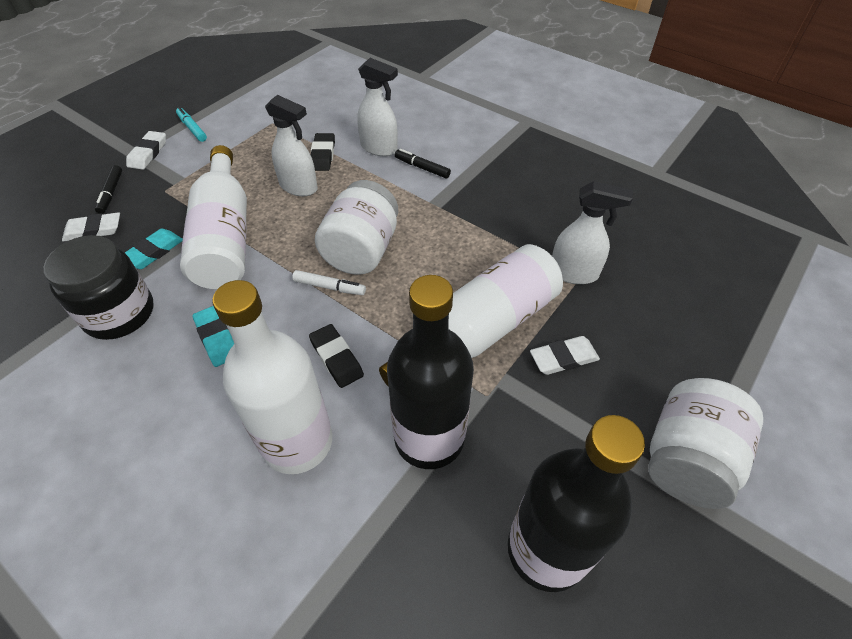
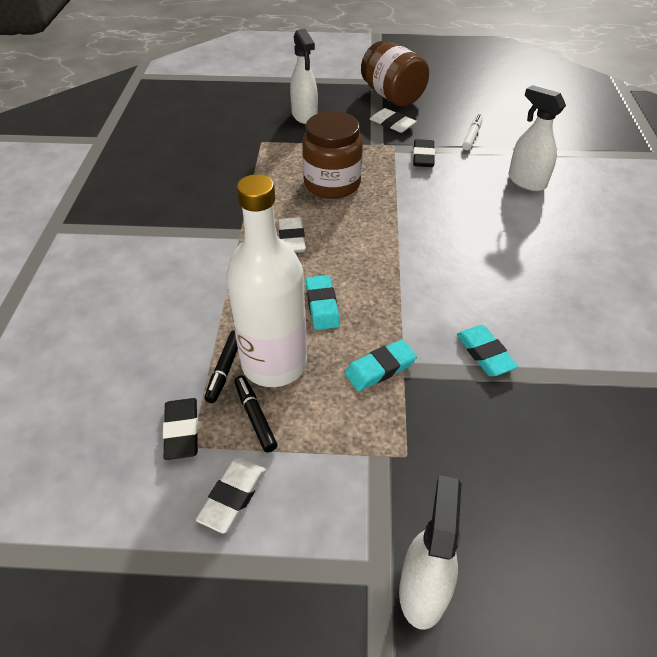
black bottle: [387,275,474,469] [508,415,645,592] = 2 -> none = 0
black jar: [44,235,154,340] = 1 -> none = 0
brown jar: none = 0 -> [302,111,363,199] [361,41,429,107] = 2
turquoise eraser: [125,229,183,269] [193,306,234,367] = 2 -> [306,275,340,330] [344,340,417,391] [457,325,518,376] = 3
turquoise marker: [176,107,207,142] = 1 -> none = 0
white bottle: [180,145,247,289] [212,280,332,474] [379,244,563,387] = 3 -> [226,174,307,387] = 1
white jar: [315,180,398,275] [648,378,763,509] = 2 -> none = 0

